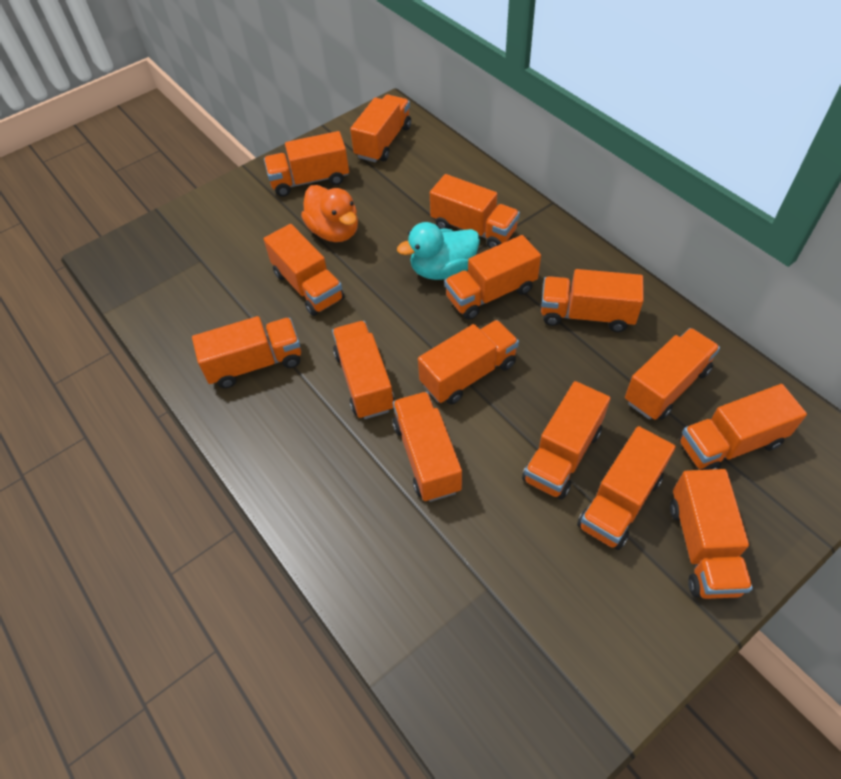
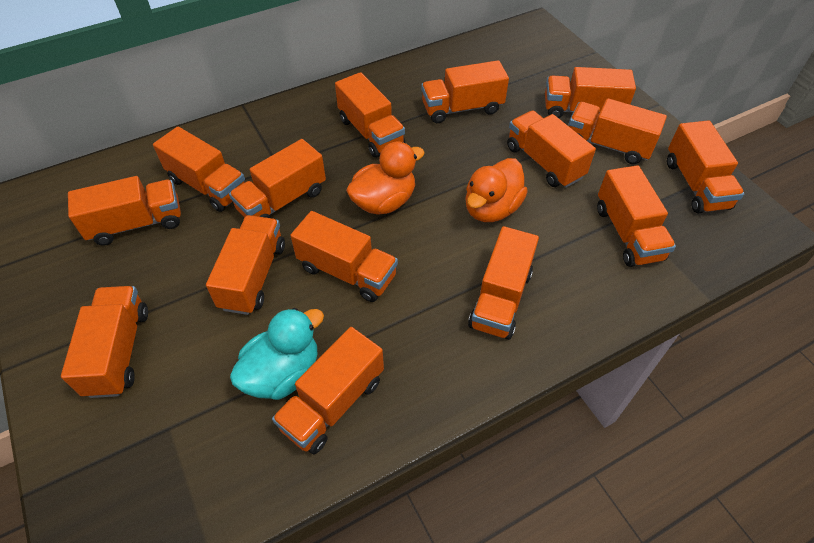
orange duck: [301,185,358,242] = 1 -> [346,141,425,215] [465,158,528,222] = 2

